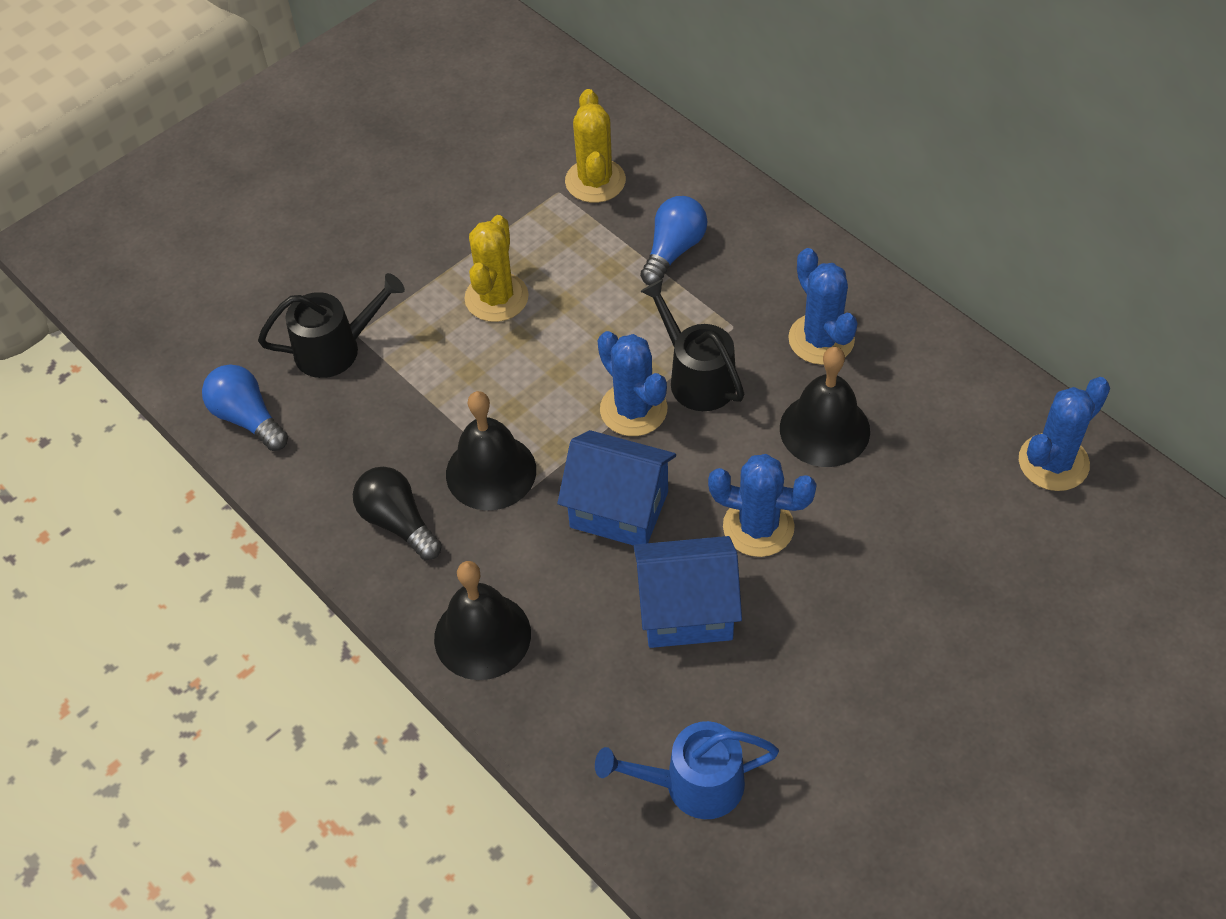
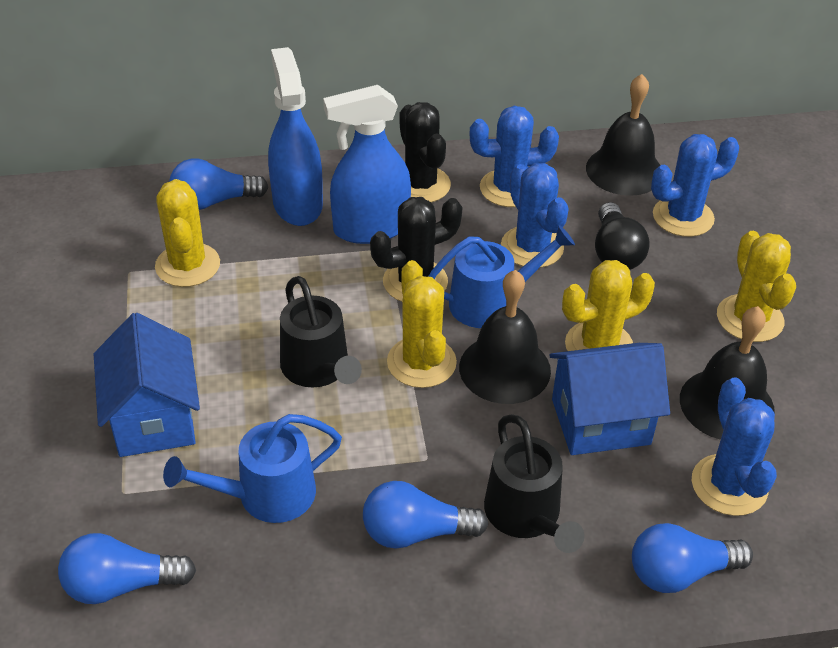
black cactus: none = 0 -> [370,197,463,302] [399,102,451,202] = 2
blue light bulb: [202,364,288,451] [640,196,707,285] = 2 -> [58,533,196,604] [169,158,268,210] [363,481,488,549] [632,523,753,593] = 4
blue spray bottle: none = 0 -> [268,47,323,226] [323,85,411,244] = 2
blue watering can: [595,721,779,819] = 1 -> [163,414,342,523] [428,225,575,328] = 2
yellow cactus: [464,215,529,322] [565,89,626,203] = 2 -> [155,179,220,287] [387,260,457,388] [562,260,655,351] [717,231,796,342] = 4

